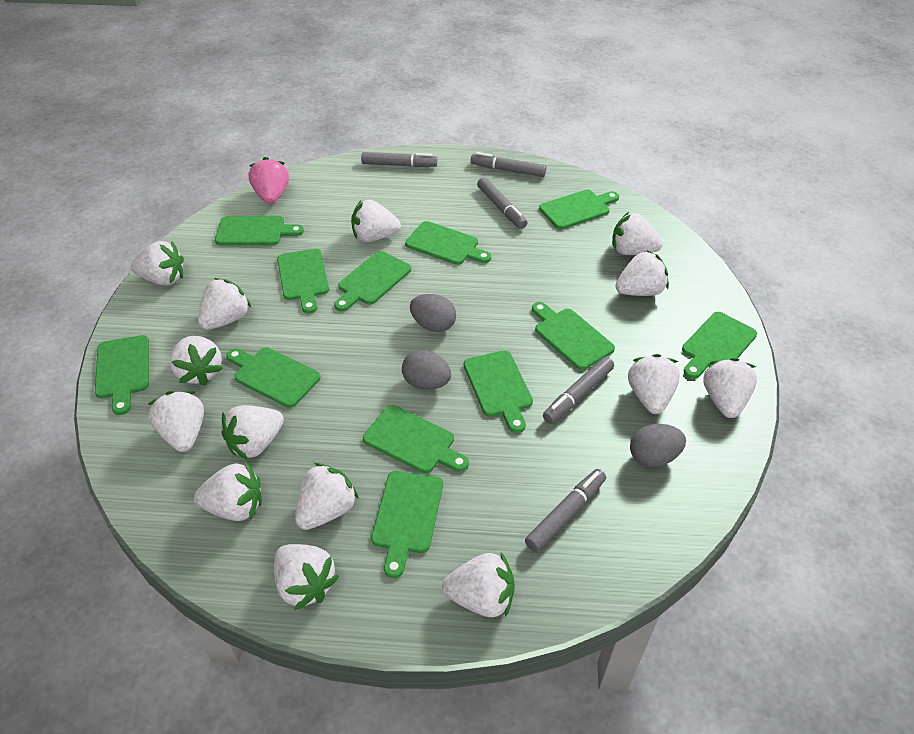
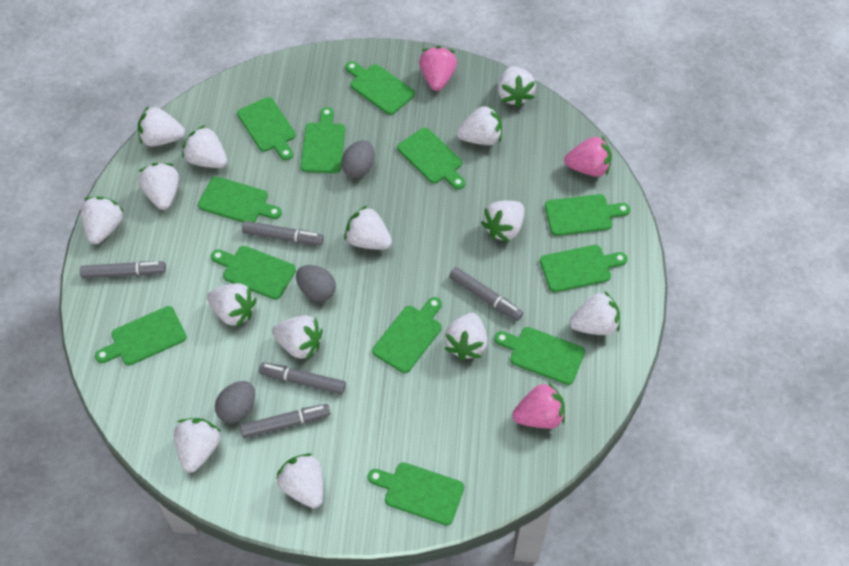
pink strawberry: [249,157,289,204] = 1 -> [419,46,457,91] [512,382,565,429] [564,136,612,177] = 3

